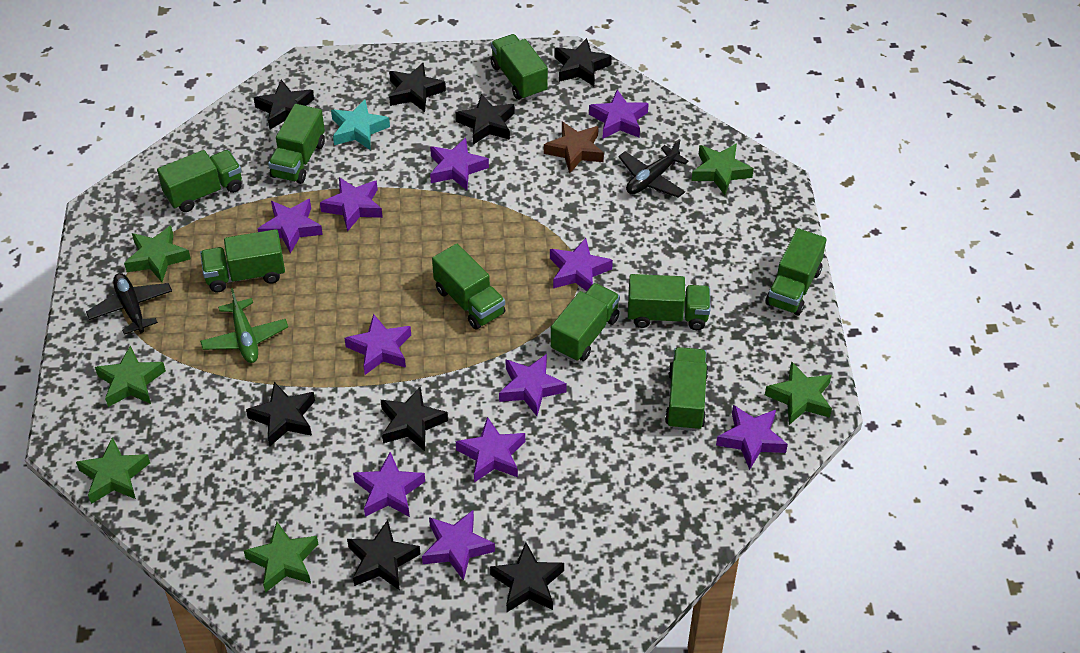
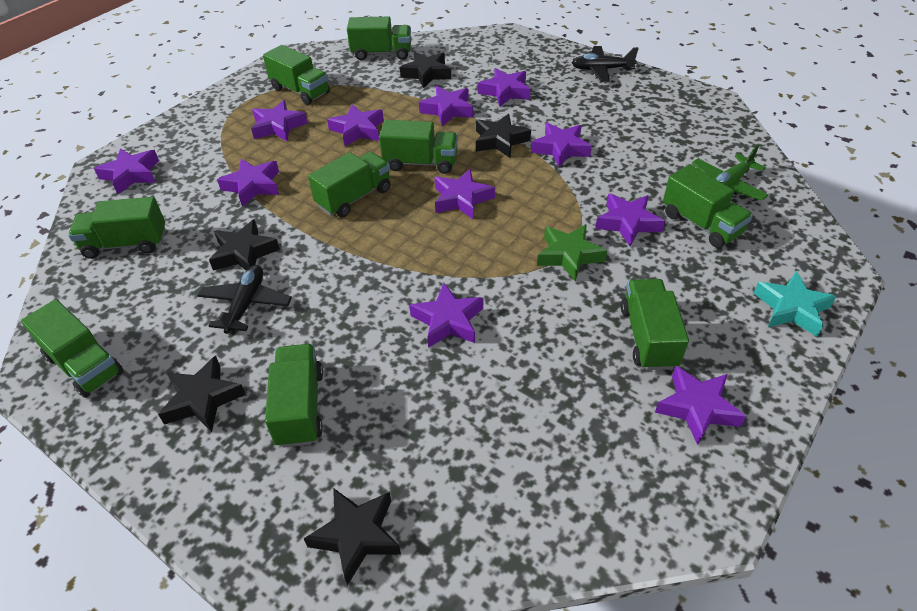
black star: [246,382,315,446] [254,80,314,129] [347,520,420,590] [381,387,448,451] [389,62,446,112] [455,94,515,145] [490,542,564,612] [554,38,612,86] = 8 -> [158,356,246,432] [209,219,280,271] [304,488,401,586] [400,52,451,88] [476,114,531,158] = 5
brown star: [544,121,604,174] = 1 -> none = 0
green star: [76,437,150,504] [95,345,166,407] [124,226,191,282] [244,521,318,593] [691,143,754,195] [765,361,832,425] = 6 -> [537,224,607,282] = 1

